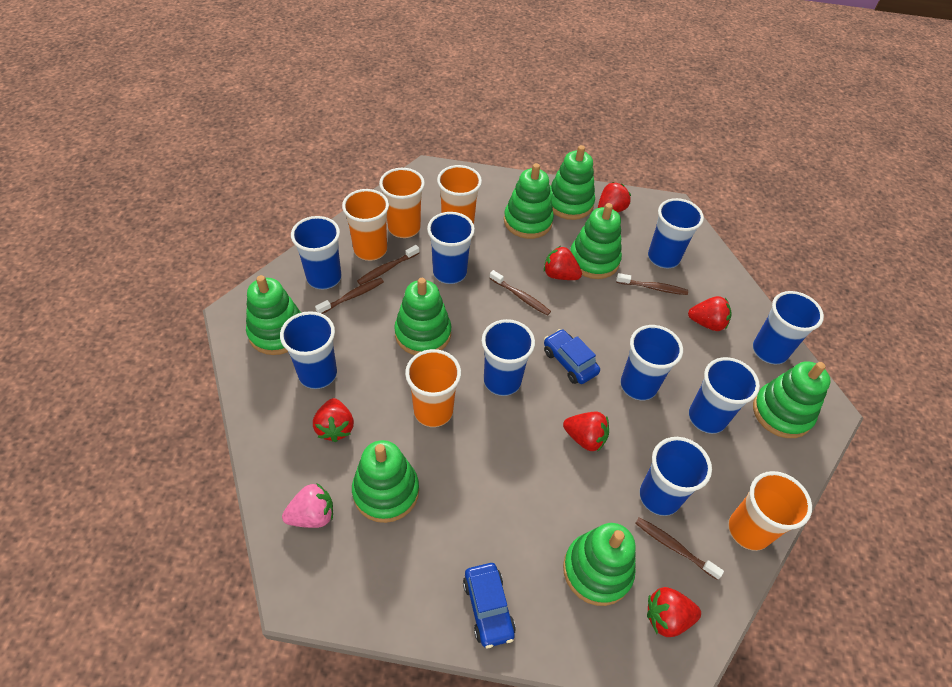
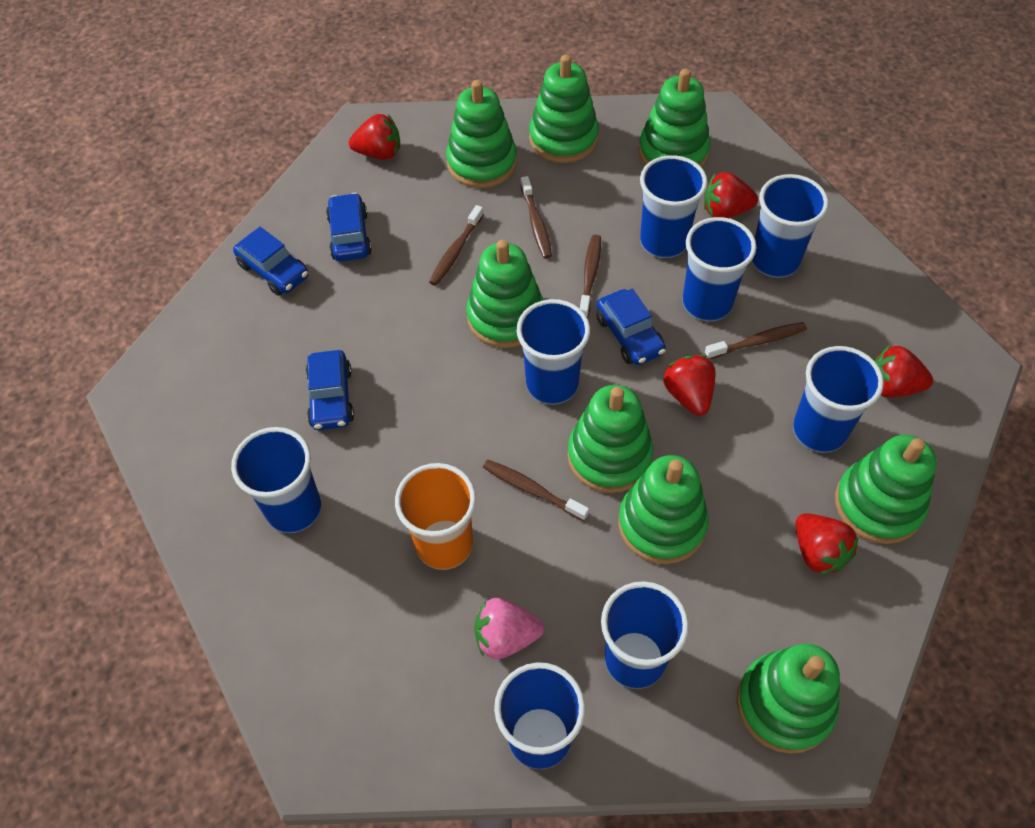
blue car: [463,563,516,648] [544,329,600,384] = 2 -> [233,227,308,296] [306,350,354,430] [326,193,372,261] [596,289,666,365] = 4
blue cup: [280,311,337,389] [291,216,342,289] [427,212,475,284] [482,319,535,396] [620,325,683,400] [640,437,712,516] [648,198,704,268] [689,357,760,434] [753,291,824,364] = 9 -> [231,427,321,533] [494,662,585,769] [516,299,590,405] [601,581,689,689] [640,155,708,258] [683,217,756,321] [752,174,828,278] [793,346,884,453] = 8
orange cup: [342,189,389,261] [379,168,425,238] [405,349,461,427] [437,165,482,224] [728,471,812,551] = 5 -> [395,463,476,570] = 1
red strawberry: [313,398,354,442] [544,246,582,280] [563,412,609,452] [598,182,631,212] [647,587,701,637] [688,296,732,331] = 6 -> [349,114,400,159] [664,355,716,416] [704,172,758,218] [796,513,859,575] [874,346,933,398] = 5

